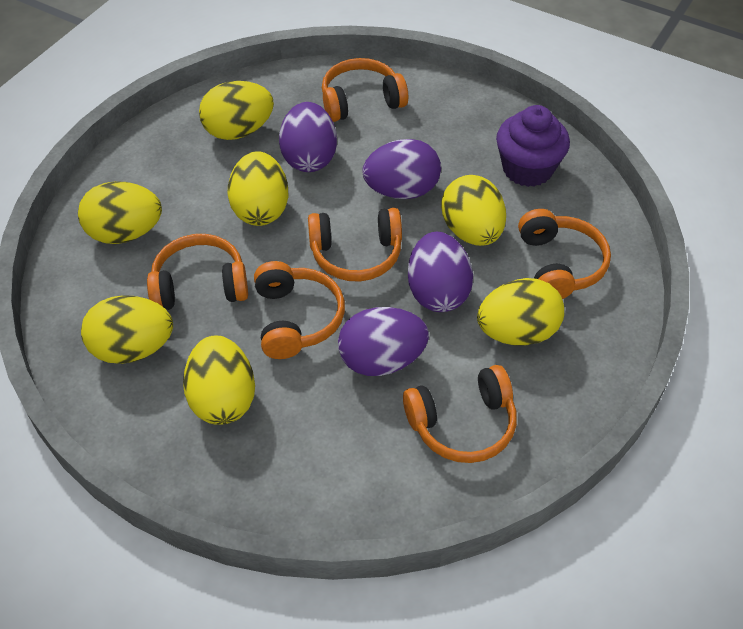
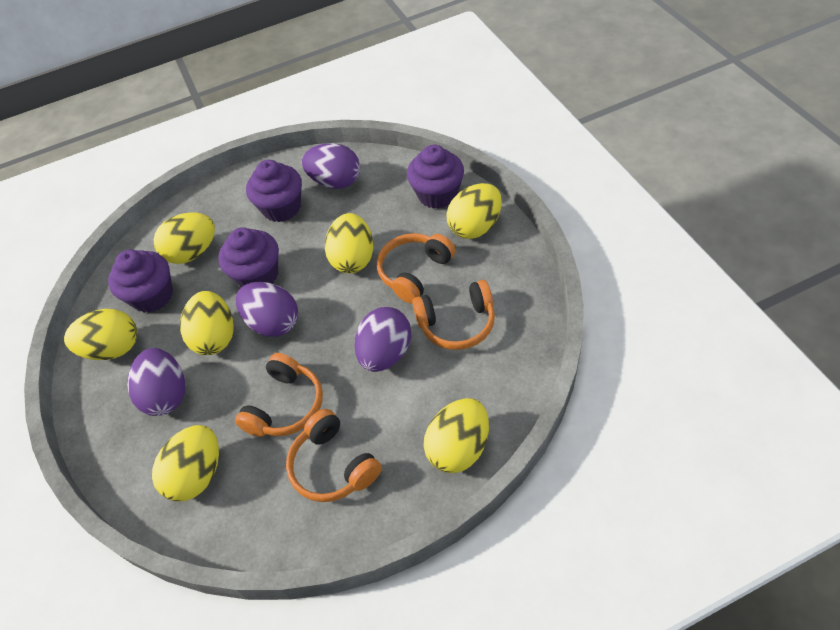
orange headphones: [147,234,248,310] [254,261,345,359] [308,208,402,281] [322,58,408,122] [403,365,517,463] [518,209,611,299] = 6 -> [235,353,323,437] [286,409,382,502] [377,233,456,304] [412,280,495,350] = 4
purple cupcake: [496,105,570,187] = 1 -> [108,249,173,313] [218,227,279,287] [246,160,302,222] [407,145,464,209] = 4

